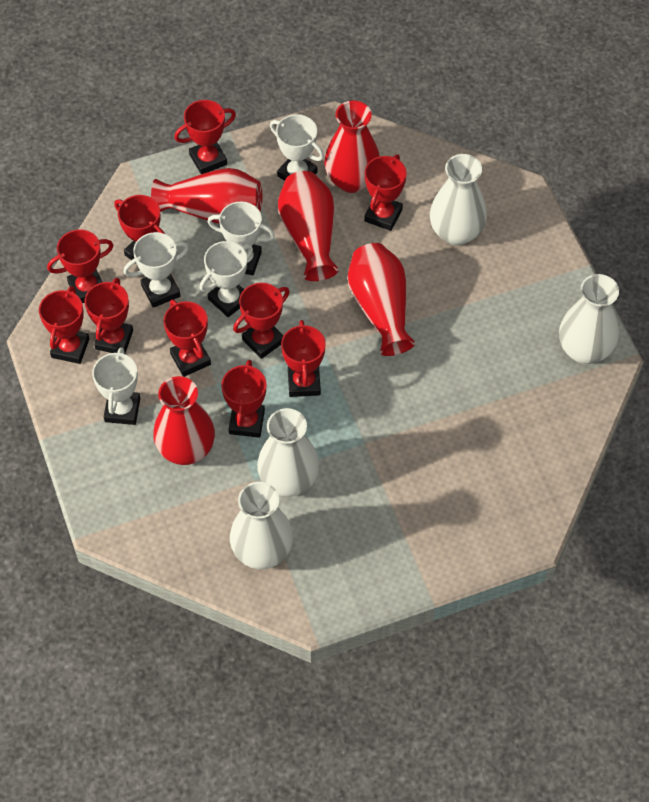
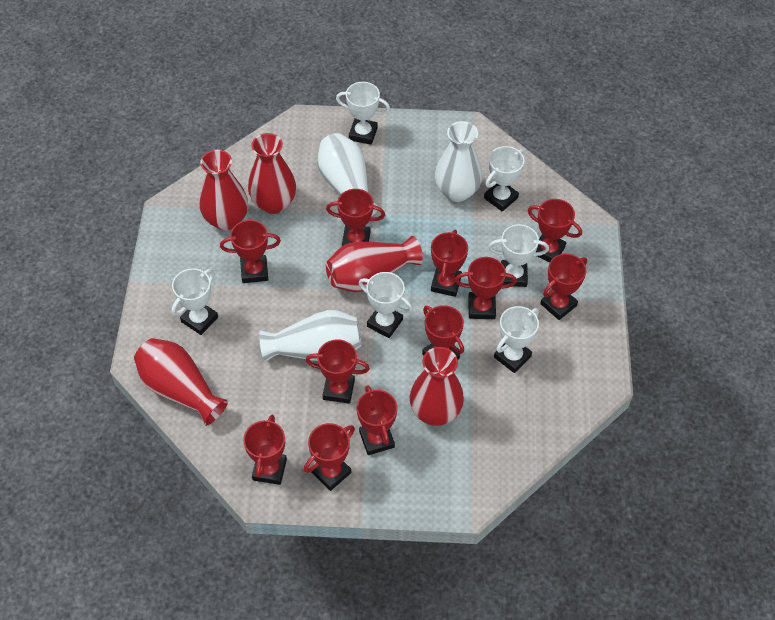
red trophy: [39,286,90,364] [47,229,114,303] [84,278,133,353] [114,195,165,260] [163,300,211,377] [174,100,236,174] [221,360,266,438] [233,283,290,359] [281,320,326,397] [364,154,407,231] = 10 -> [220,220,281,283] [243,415,287,485] [304,423,355,491] [305,339,370,404] [326,189,385,246] [357,385,397,455] [422,305,464,360] [431,230,468,297] [455,257,517,319] [528,199,582,262] [540,254,587,320] = 11
white trophy: [92,347,140,425] [123,232,189,308] [200,241,253,317] [208,202,275,275] [270,114,324,181] = 5 -> [171,268,218,335] [336,82,390,145] [359,272,413,338] [484,146,525,211] [488,224,549,287] [494,306,539,373] = 6
white vase: [230,482,293,569] [257,408,319,497] [430,154,487,246] [559,274,619,364] = 4 -> [259,310,362,362] [317,133,378,216] [435,121,482,202] = 3

